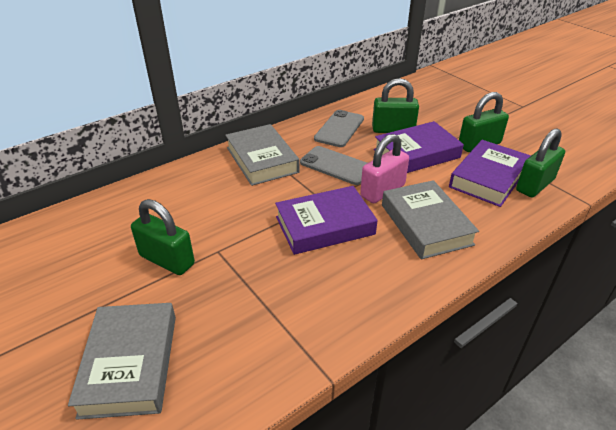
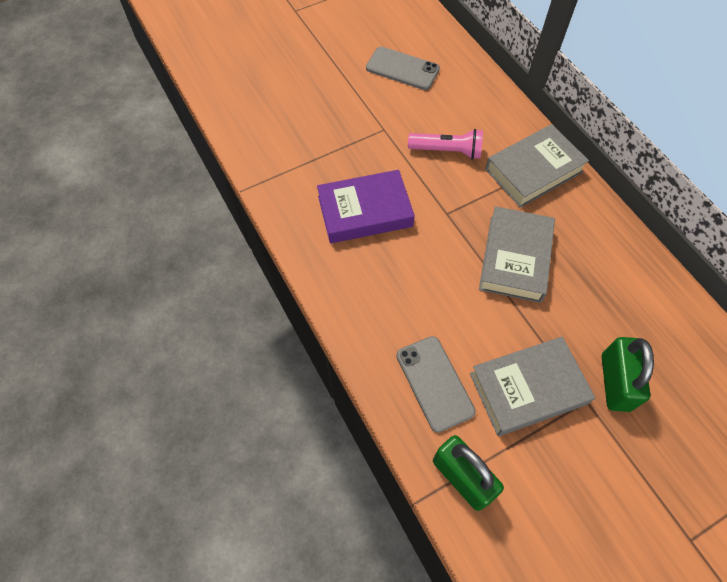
green padlock: [131,199,195,275] [372,78,419,133] [459,92,509,152] [516,128,565,198] = 4 -> [433,435,504,511] [602,337,654,412] = 2
pink flashlight: none = 0 -> [408,129,483,160] = 1
pink padlock: [360,134,409,203] = 1 -> none = 0
purple book: [275,186,377,255] [374,121,464,173] [449,140,531,207] = 3 -> [317,170,415,243] = 1

